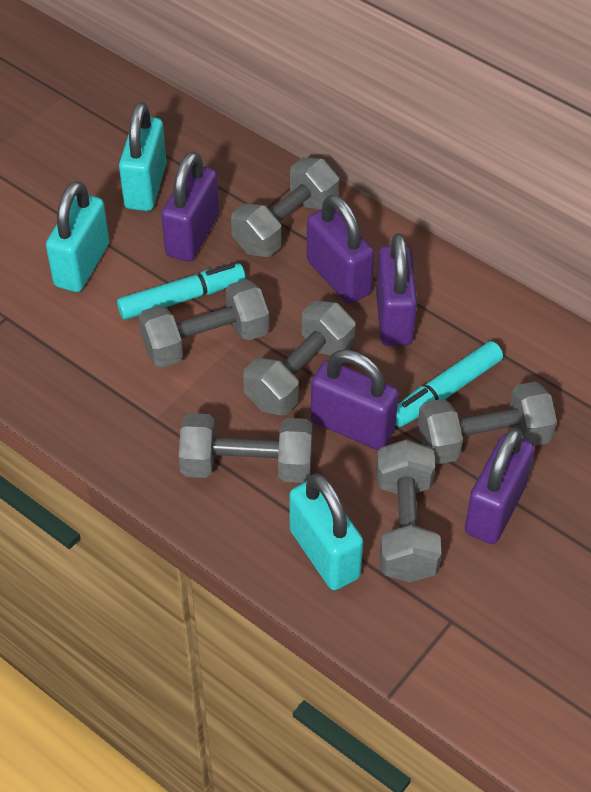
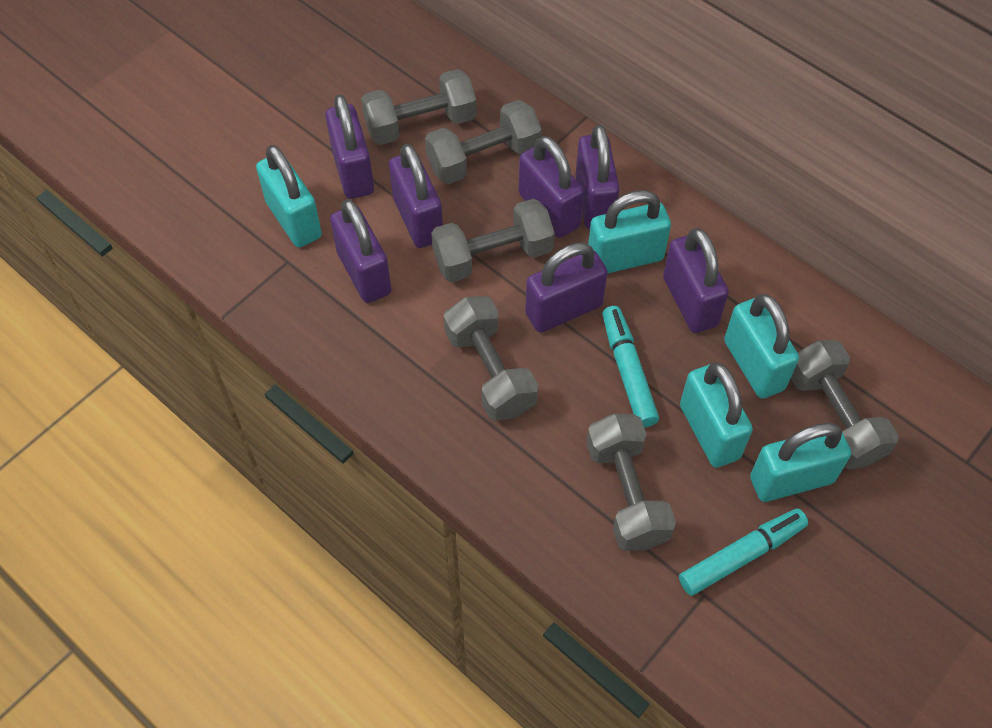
purple padlock: [161,151,219,262] [307,195,374,304] [311,350,399,450] [376,233,417,346] [465,428,535,544] = 5 -> [325,94,374,199] [330,199,391,303] [389,144,443,248] [519,136,584,238] [525,243,608,333] [575,125,620,229] [663,228,729,333] = 7
turquoise padlock: [46,181,109,292] [119,102,167,211] [289,474,363,590] = 3 -> [256,145,322,248] [588,190,671,274] [680,362,753,468] [724,294,799,399] [750,423,851,502] = 5

